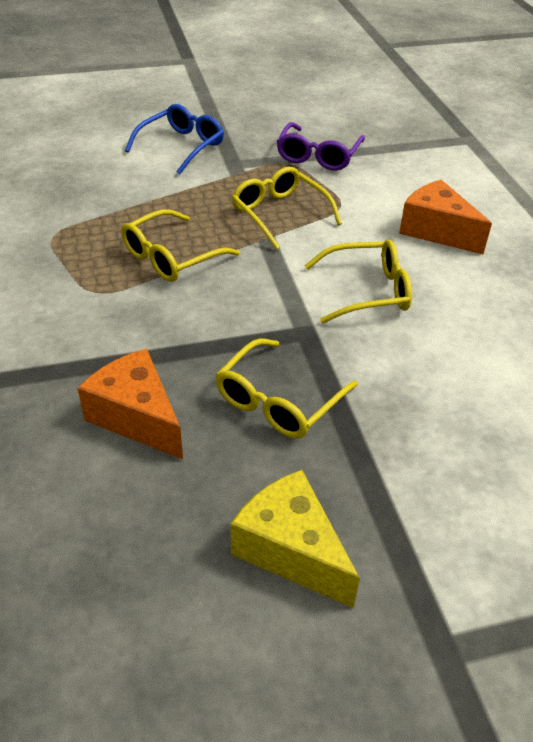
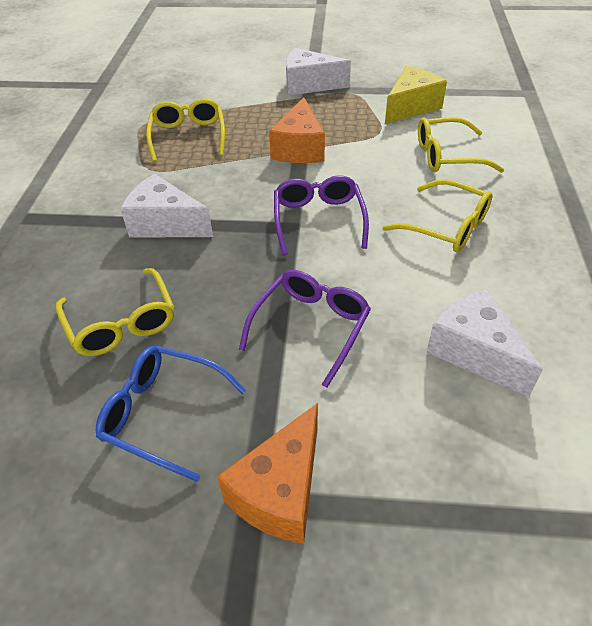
purple glasses: [277,122,365,171] = 1 -> [239,270,371,388] [274,175,369,255] = 2
white cheese: none = 0 -> [121,174,213,238] [286,48,351,96] [426,289,543,397] = 3

